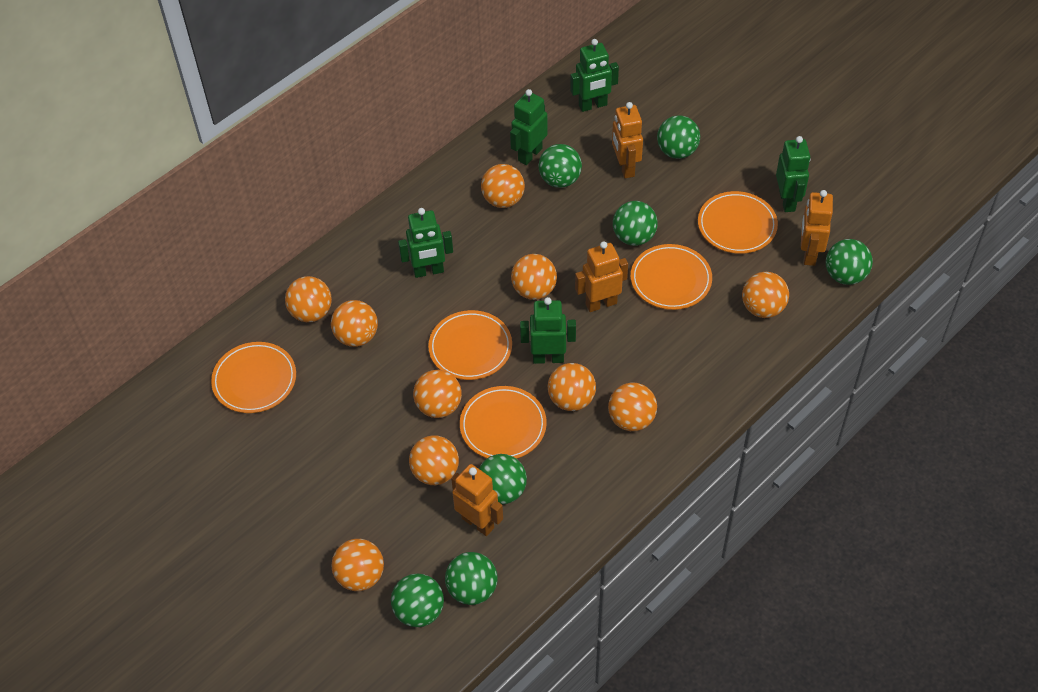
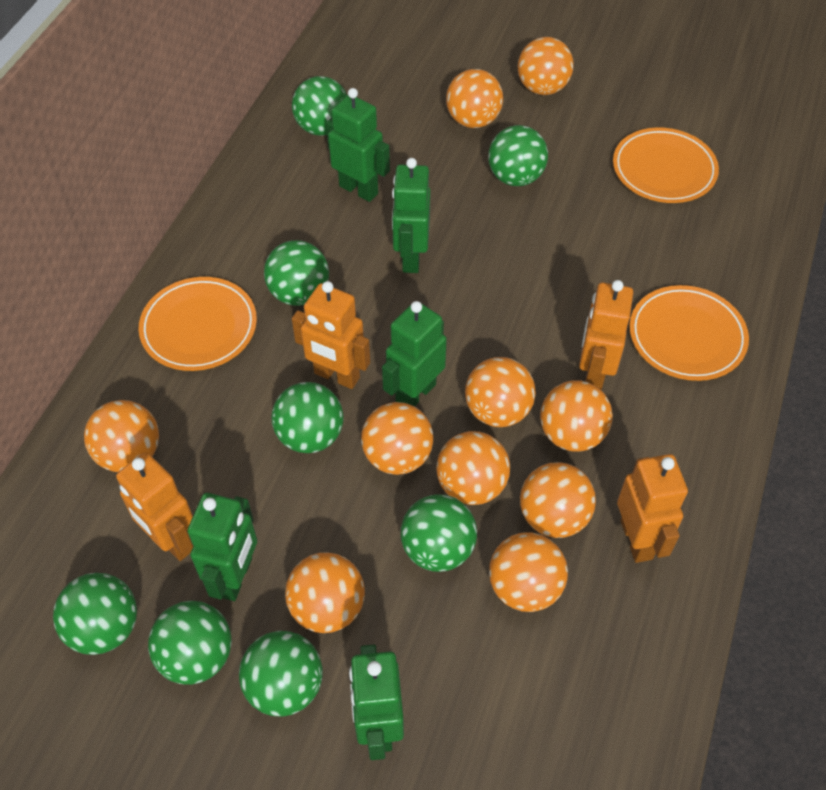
green ball: [391,573,444,627] [445,552,498,605] [479,454,527,504] [538,144,582,188] [613,201,658,246] [657,115,700,159] [826,239,873,285] = 7 -> [53,573,137,655] [148,601,232,685] [239,631,323,716] [264,240,329,306] [272,382,344,453] [292,76,347,136] [401,494,477,572] [488,125,548,186] = 8
orange plate: [211,342,296,413] [428,310,512,380] [460,386,547,459] [631,244,712,310] [698,191,778,254] = 5 -> [139,277,257,371] [613,127,719,203] [629,285,749,381] = 3

